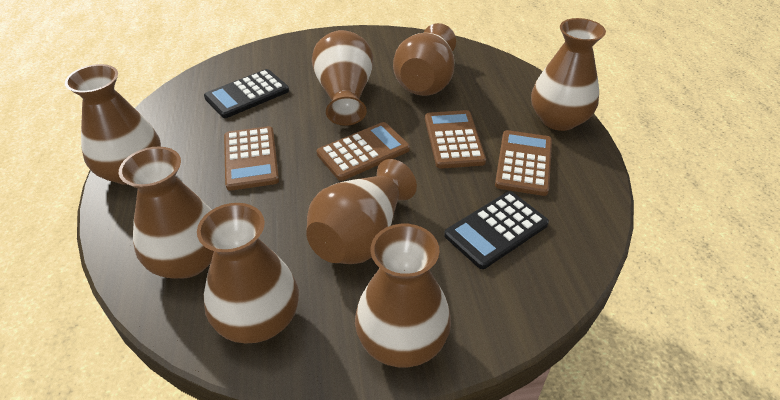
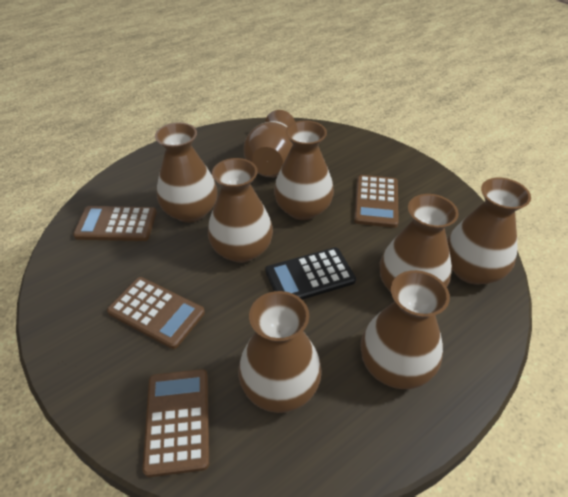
black calculator: [204,69,289,118] [444,191,549,269] = 2 -> [265,247,356,300] = 1

